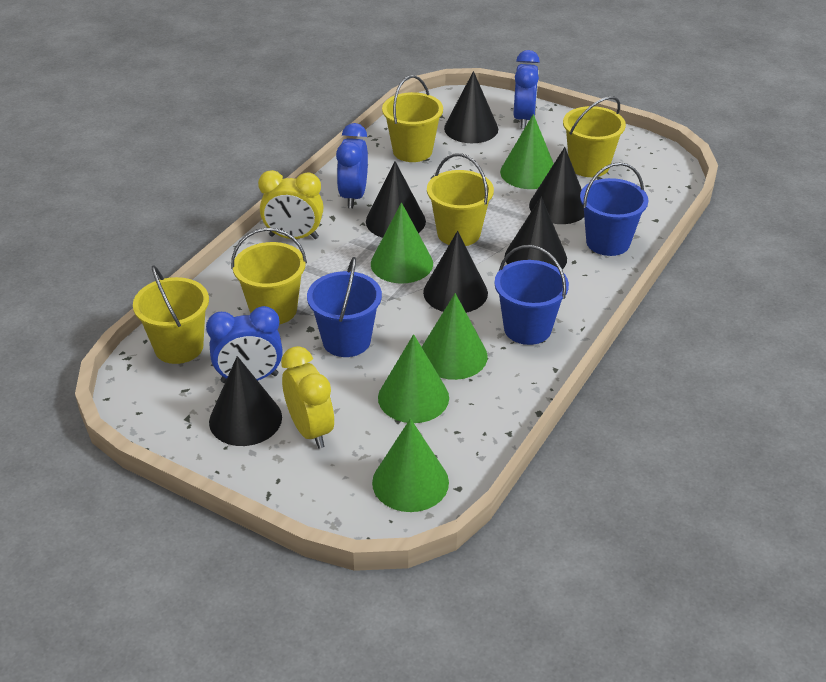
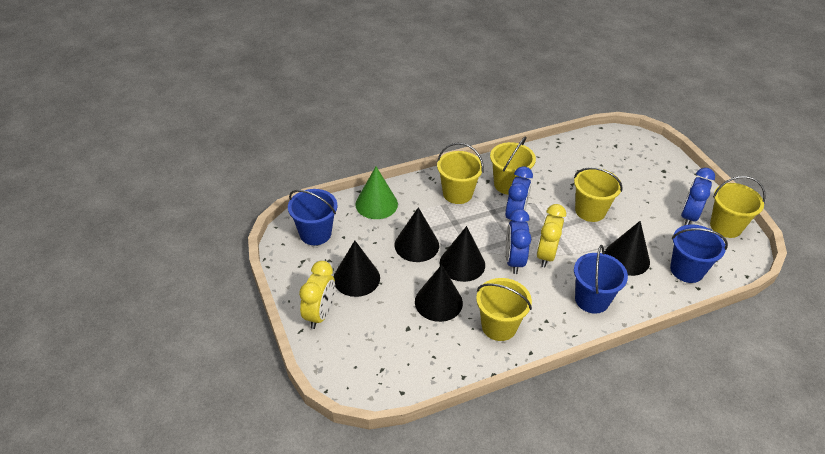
black cone: [209,356,282,446] [366,161,426,238] [423,231,488,313] [444,71,498,143] [505,197,567,269] [529,147,584,224] = 6 -> [334,241,380,297] [395,207,439,262] [415,265,463,322] [440,226,485,282] [605,221,650,276] = 5
green cone: [371,202,433,283] [372,419,449,512] [378,334,449,423] [422,293,488,380] [500,114,554,189] = 5 -> [355,167,398,219] = 1

